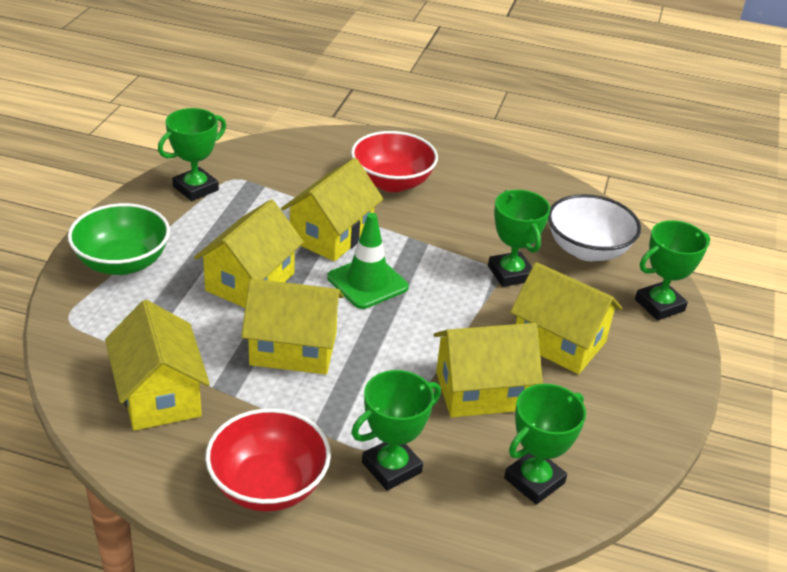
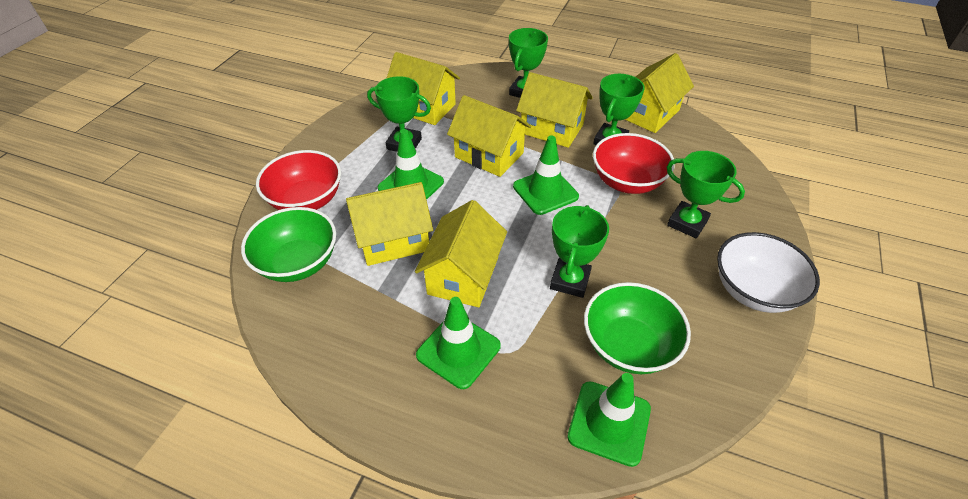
green bowl: [68,203,170,275] = 1 -> [241,207,336,282] [584,282,691,374] = 2
green traffic cone: [327,213,409,309] = 1 -> [378,129,444,200] [416,297,501,389] [513,135,579,215] [567,373,651,467] = 4

